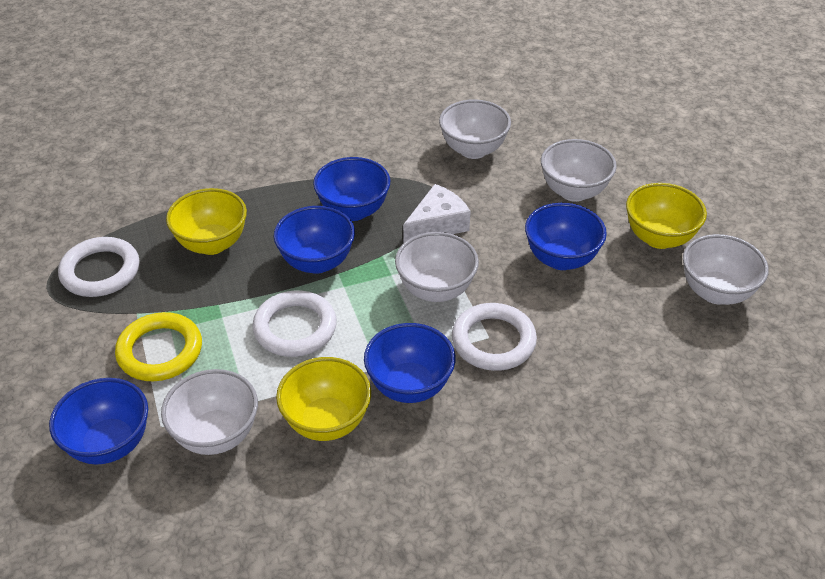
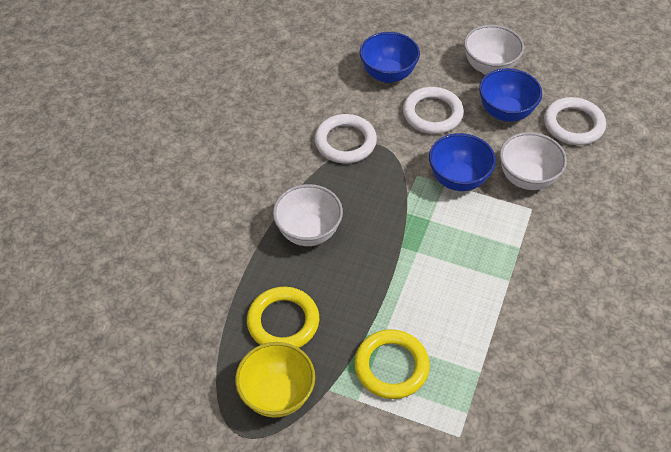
blue bowl: [49,378,148,464] [274,206,355,274] [313,157,390,221] [364,323,455,403] [525,203,607,270] = 5 -> [360,32,420,83] [429,133,496,191] [479,68,542,122] = 3
white bowl: [161,369,258,455] [395,232,479,302] [439,99,511,159] [541,139,617,202] [683,234,769,305] = 5 -> [273,184,343,246] [464,25,524,75] [500,132,567,190] = 3
white cheese: [403,184,471,243] = 1 -> none = 0
yellow bowl: [166,188,247,255] [276,357,371,441] [626,183,707,249] = 3 -> [235,342,315,418] = 1
yellow ring: [115,312,202,381] = 1 -> [247,287,319,348] [354,329,430,399] = 2

